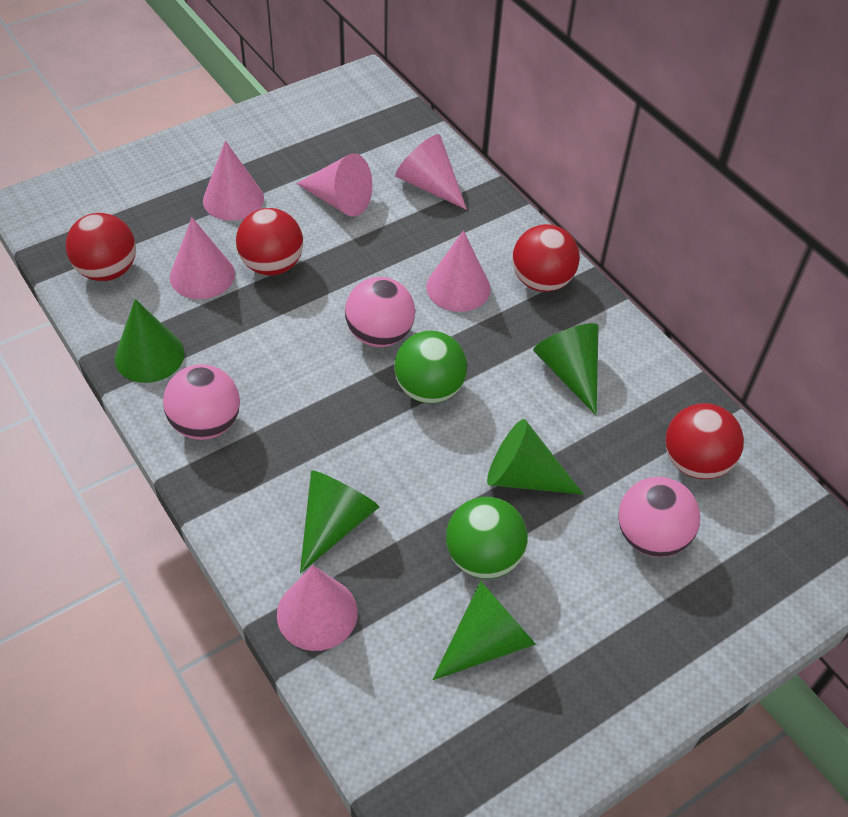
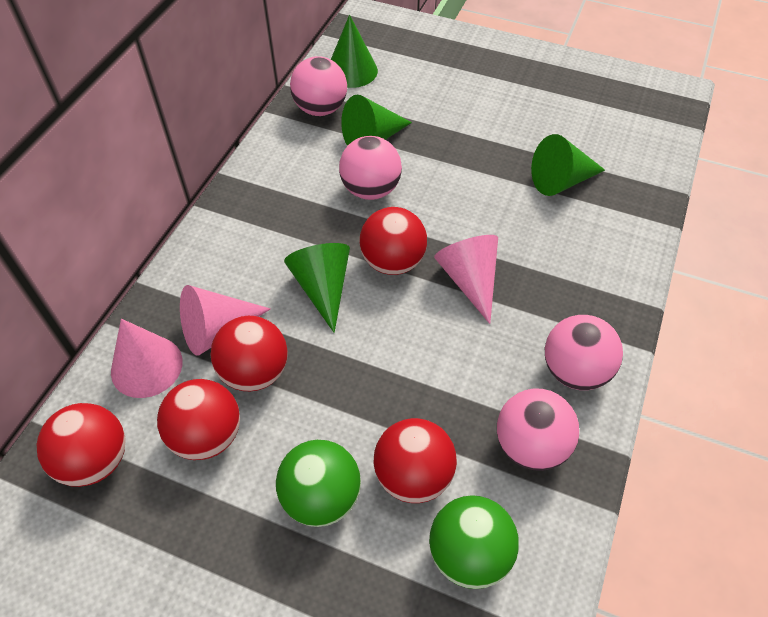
green cone: [115,299,185,383] [300,470,380,573] [432,581,536,680] [487,419,583,495] [533,323,599,415] = 5 -> [284,243,350,333] [331,15,378,88] [341,95,412,146] [531,134,605,196] = 4
pink ball: [163,364,240,440] [345,277,415,347] [618,477,700,557] = 3 -> [290,56,347,116] [339,136,402,200] [497,388,579,471] [545,315,623,390] = 4
pink cone: [170,218,235,299] [203,141,264,221] [277,565,358,651] [296,153,372,217] [395,134,467,210] [426,230,491,312] = 6 -> [111,319,183,398] [180,285,271,356] [434,235,498,324] = 3
red ball: [66,213,136,281] [236,208,303,276] [512,224,580,292] [665,403,744,479] = 4 -> [37,403,126,487] [157,379,240,460] [210,316,288,391] [359,207,427,275] [373,418,457,503] = 5

